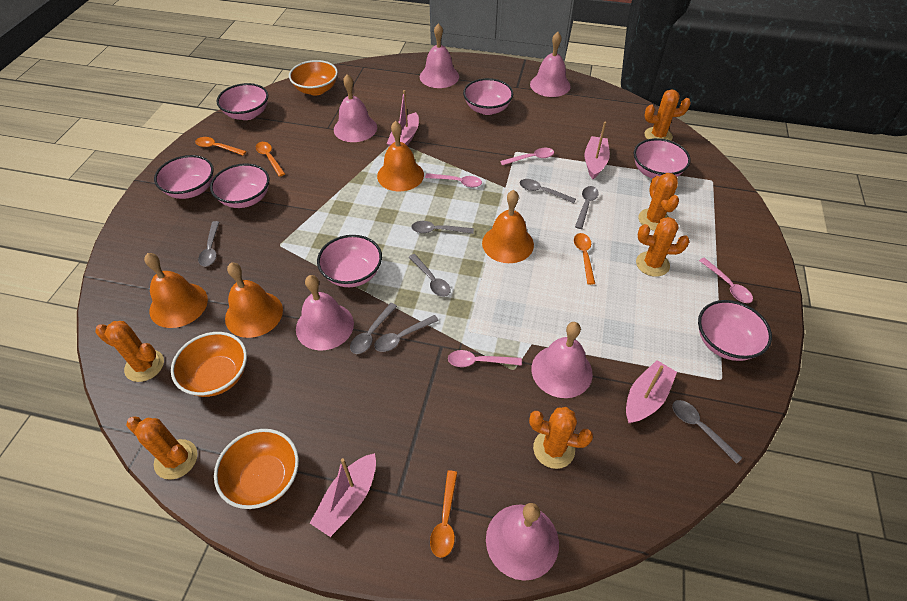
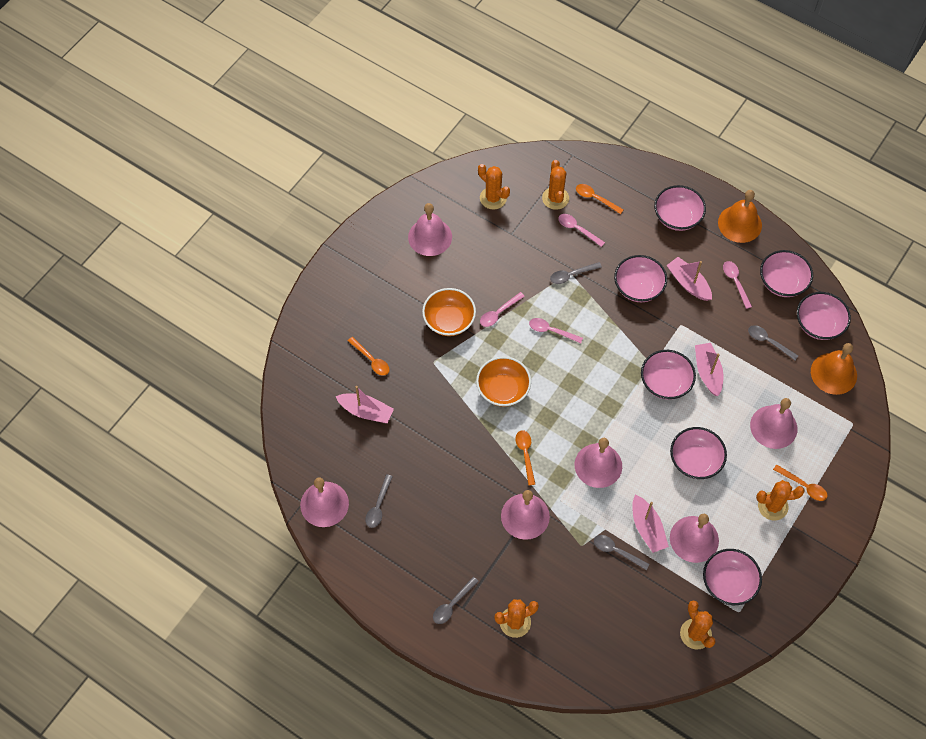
grey spoon: [198,221,219,267] [350,303,397,354] [374,315,439,352] [409,254,451,297] [411,221,474,234] [520,179,576,203] [575,186,599,229] [672,400,742,464] = 8 -> [365,474,393,528] [433,577,479,624] [550,262,602,284] [594,535,650,570] [748,325,798,360] = 5
orange bell: [144,253,208,328] [225,262,283,338] [377,121,424,191] [482,190,534,263] = 4 -> [718,190,762,243] [811,343,857,395] = 2
orange bowl: [171,332,247,397] [214,429,299,509] [289,60,338,95] = 3 -> [422,288,476,336] [476,356,531,407] = 2
orange cactus: [95,321,164,382] [126,416,197,480] [529,407,593,469] [636,217,689,277] [638,173,679,231] [644,89,691,141] = 6 -> [478,164,510,209] [494,599,539,638] [542,160,569,210] [680,601,715,649] [756,480,805,521] = 5

